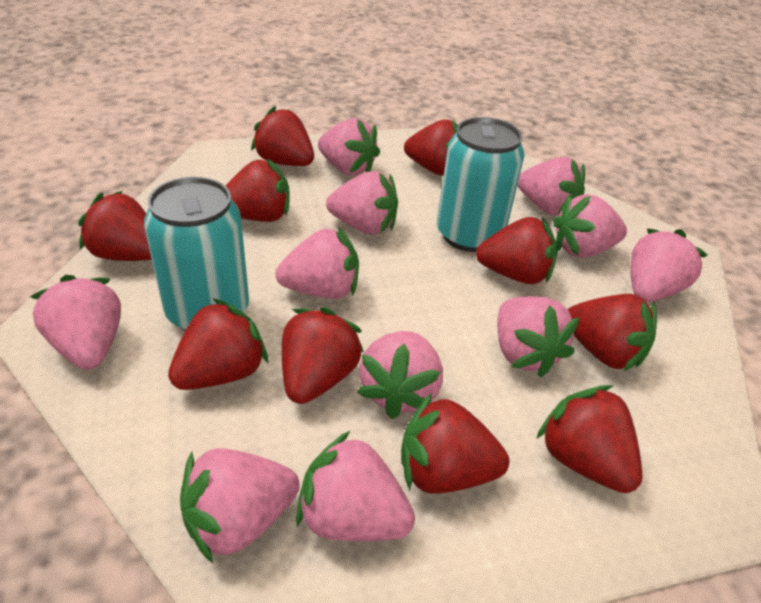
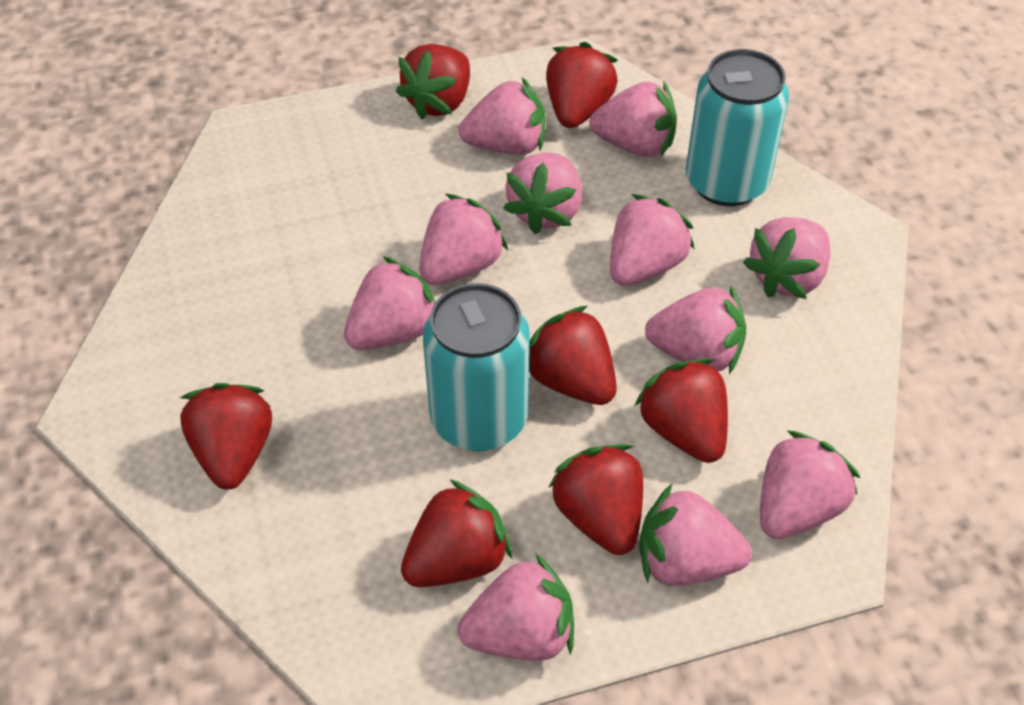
red strawberry: [78,191,152,261] [168,298,268,390] [226,159,290,222] [251,106,314,166] [282,307,364,404] [401,393,509,494] [404,120,458,176] [476,217,558,284] [536,385,642,493] [568,294,657,372] = 10 -> [180,383,272,490] [396,44,470,120] [401,479,512,587] [529,306,617,405] [546,42,618,128] [548,444,643,555] [634,358,728,463] = 7

